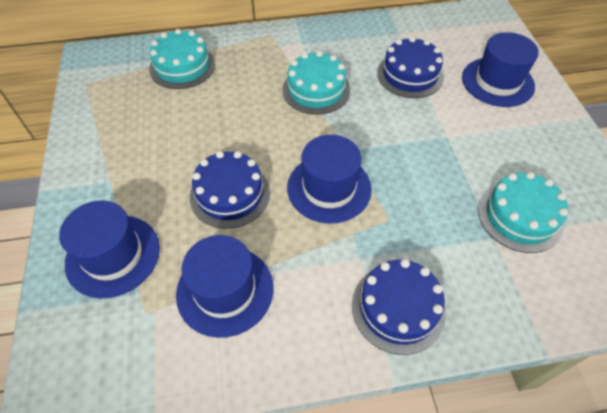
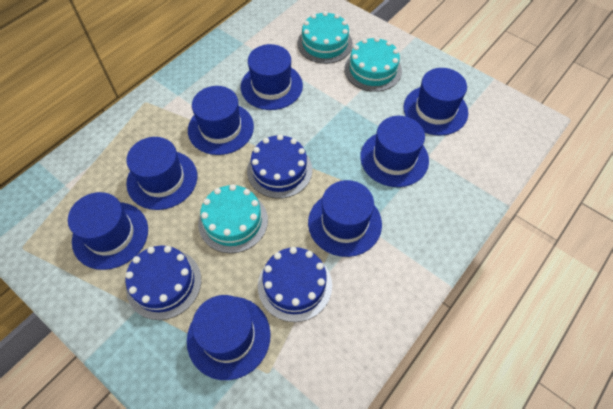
blue hat: [59,201,160,298] [176,235,273,338] [287,135,372,224] [462,32,539,107] = 4 -> [68,192,148,270] [126,137,197,210] [187,295,271,380] [188,86,254,155] [241,44,303,110] [308,180,382,257] [360,116,429,187] [403,68,468,136] = 8

